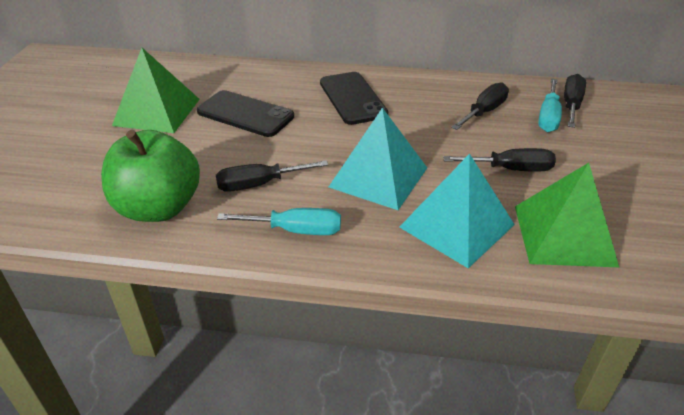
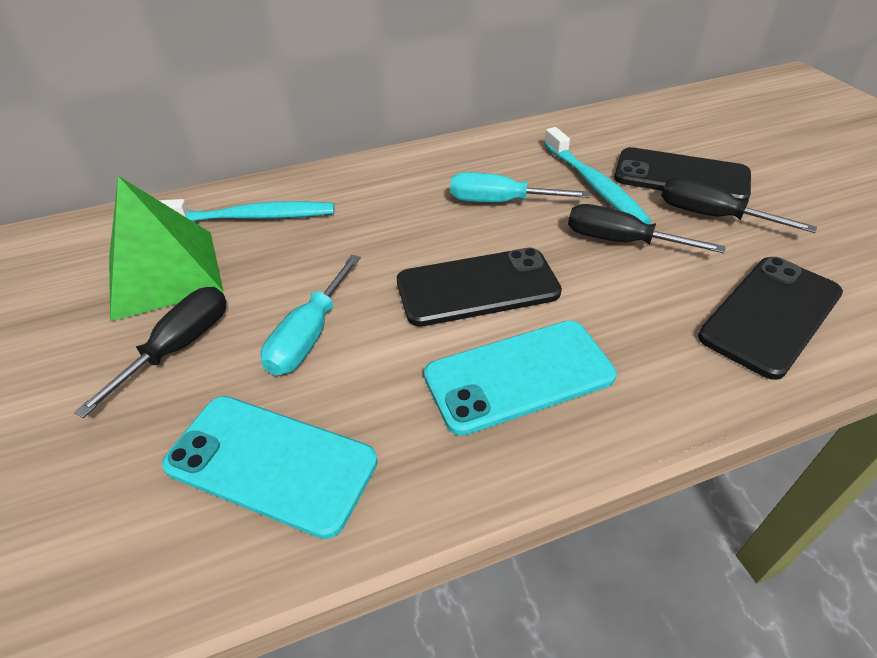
black phone: [197,90,294,137] [320,72,388,125] = 2 -> [397,247,562,327] [614,147,751,201] [698,257,843,380] = 3
black screwdriver: [216,160,328,192] [443,148,556,172] [451,82,509,130] [564,74,586,128] = 4 -> [74,287,226,418] [568,204,726,253] [661,177,817,233] = 3
green apple: [101,130,200,222] = 1 -> none = 0
green pyramid: [112,48,200,133] [515,163,619,267] = 2 -> [109,176,224,321] = 1
turquoise phone: none = 0 -> [162,396,378,539] [424,321,617,436] = 2
turquoise pyramid: [329,107,427,210] [399,153,515,268] = 2 -> none = 0
turquoise toothbrush: none = 0 -> [159,199,335,221] [544,127,652,224] = 2

